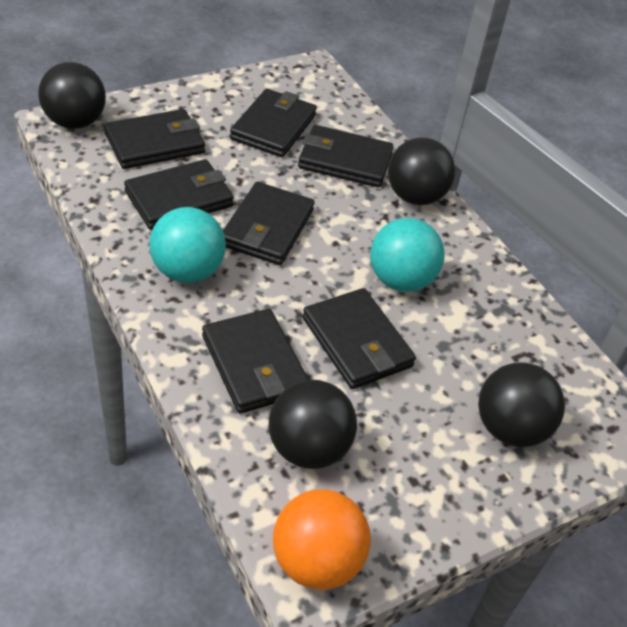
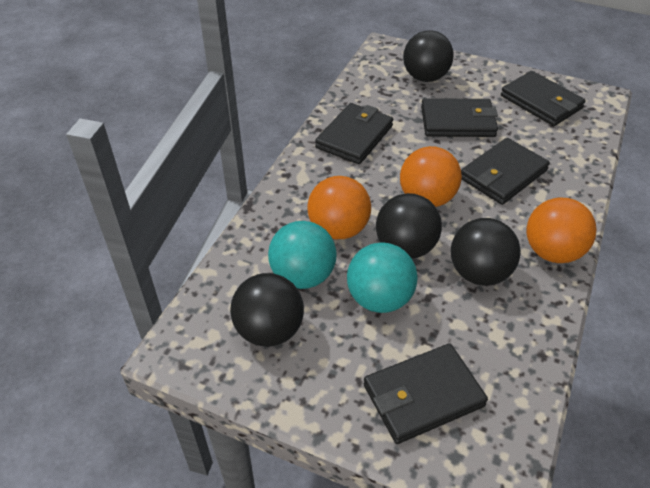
black wallet: [104,109,205,169] [124,159,234,230] [202,309,309,413] [223,182,314,265] [230,89,317,157] [298,125,393,188] [303,288,416,389] = 7 -> [315,103,393,164] [363,343,488,444] [421,98,498,137] [461,138,550,205] [501,71,586,126] = 5
orange ball: [273,490,371,590] = 1 -> [307,176,371,239] [400,146,462,207] [526,198,596,263] = 3

